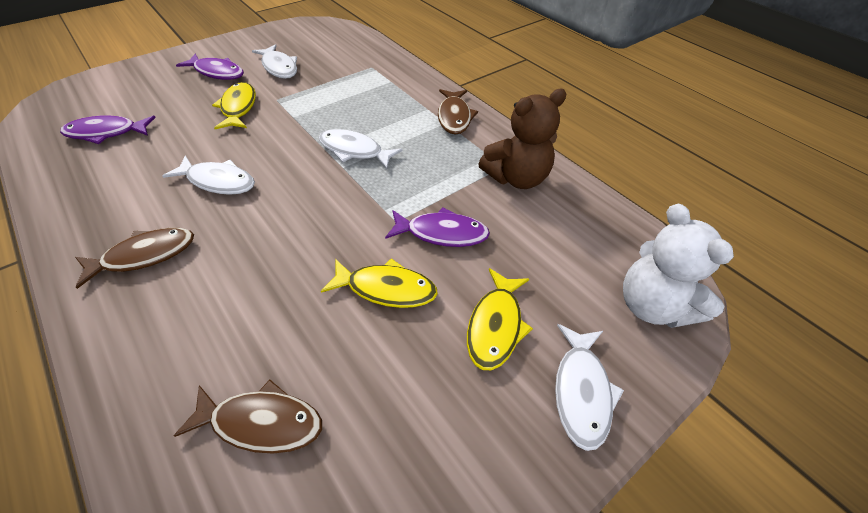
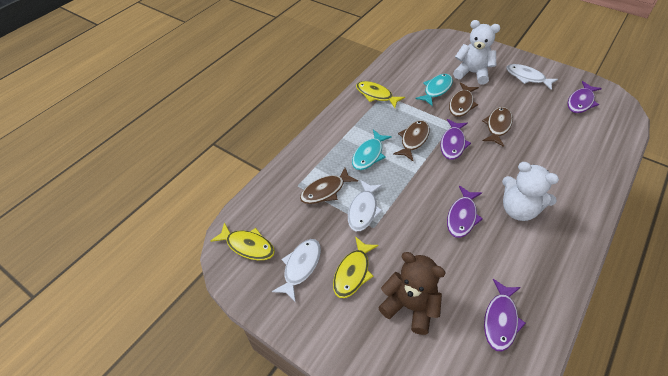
brown fish: [75,228,194,289] [174,380,322,454] [438,89,478,134] = 3 -> [300,168,358,204] [393,120,430,161] [449,82,479,117] [482,107,513,147] = 4
purple fish: [60,115,156,144] [176,54,244,80] [385,207,490,247] = 3 -> [440,119,471,160] [447,186,483,238] [484,279,526,351] [567,81,602,113] = 4
turquoise fish: none = 0 -> [352,129,392,170] [415,74,453,106] = 2
white fish: [162,155,255,195] [252,44,297,79] [319,129,402,169] [555,324,624,451] = 4 -> [272,239,321,302] [348,180,383,231] [506,64,558,90] = 3
white teddy bear: [623,203,734,328] = 1 -> [453,20,501,85] [502,162,559,221] = 2

